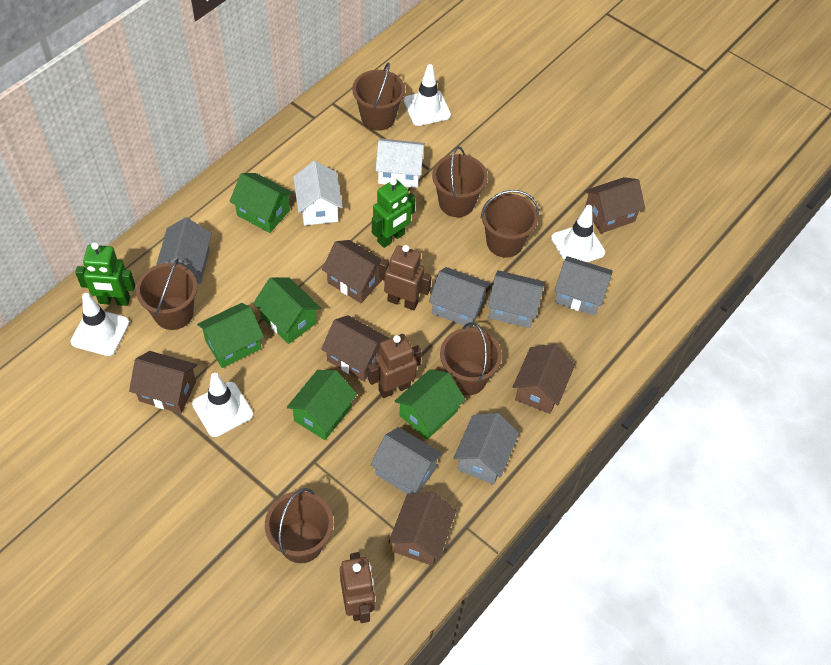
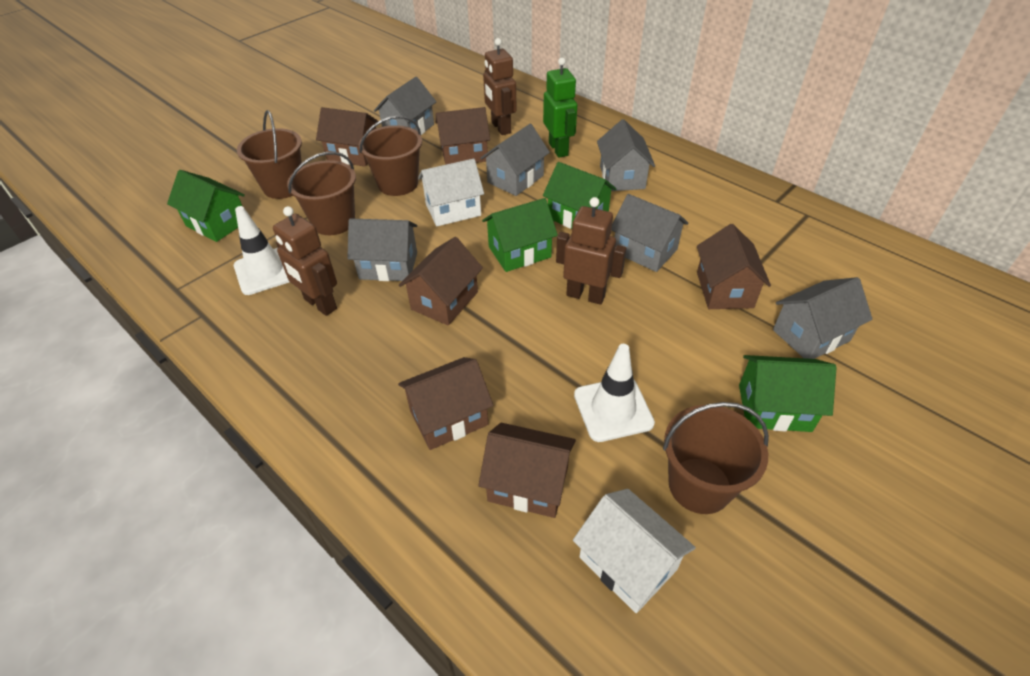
brown bucket: [136,259,197,330] [265,488,333,563] [352,62,405,131] [432,146,488,217] [440,322,502,395] [481,190,539,258] = 6 -> [237,110,302,199] [287,152,356,235] [359,116,422,196] [663,402,769,514] = 4
green house: [197,303,264,368] [230,173,293,233] [253,277,321,344] [287,370,357,440] [395,369,466,440] = 5 -> [167,170,245,242] [482,198,558,272] [543,162,616,229] [739,355,837,432] = 4
green robot: [75,242,135,306] [372,178,416,248] = 2 -> [543,58,577,158] = 1
white traffic cone: [71,293,129,356] [192,373,253,437] [403,64,451,126] [551,205,605,262] = 4 -> [234,206,289,295] [574,344,655,442] = 2

